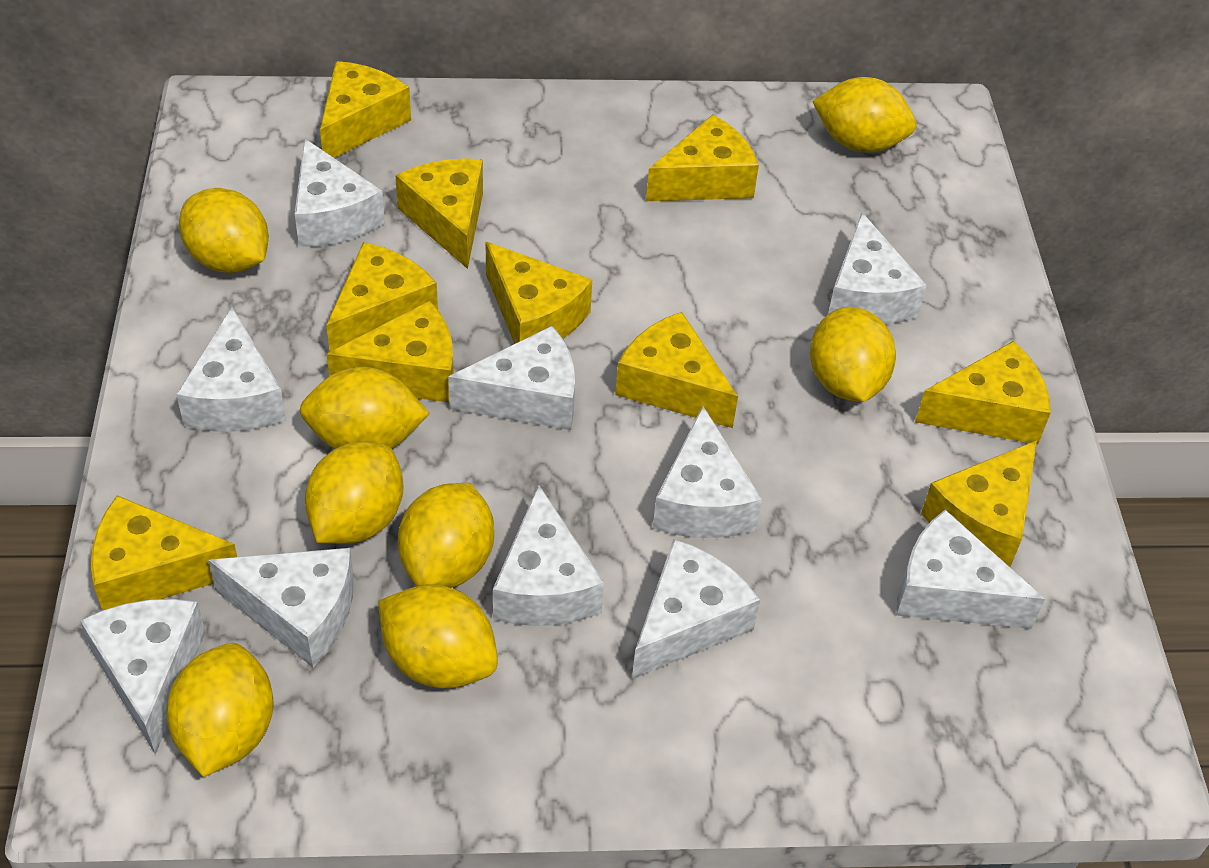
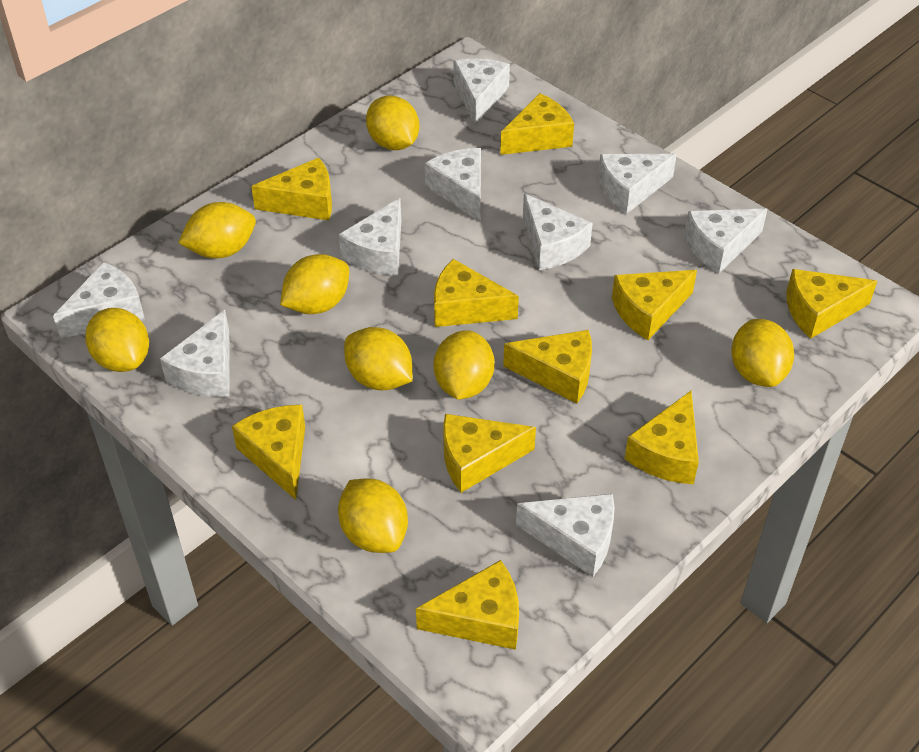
white cheese: [80,599,206,755] [176,307,286,432] [208,548,354,667] [295,138,385,248] [448,326,575,430] [493,485,604,626] [632,539,760,679] [652,406,762,538] [828,212,927,324] [896,510,1045,629] = 10 -> [53,262,145,339] [160,310,230,397] [339,198,401,276] [425,148,481,222] [454,59,510,126] [516,494,615,577] [523,194,593,270] [598,154,677,214] [684,208,768,274] = 9

